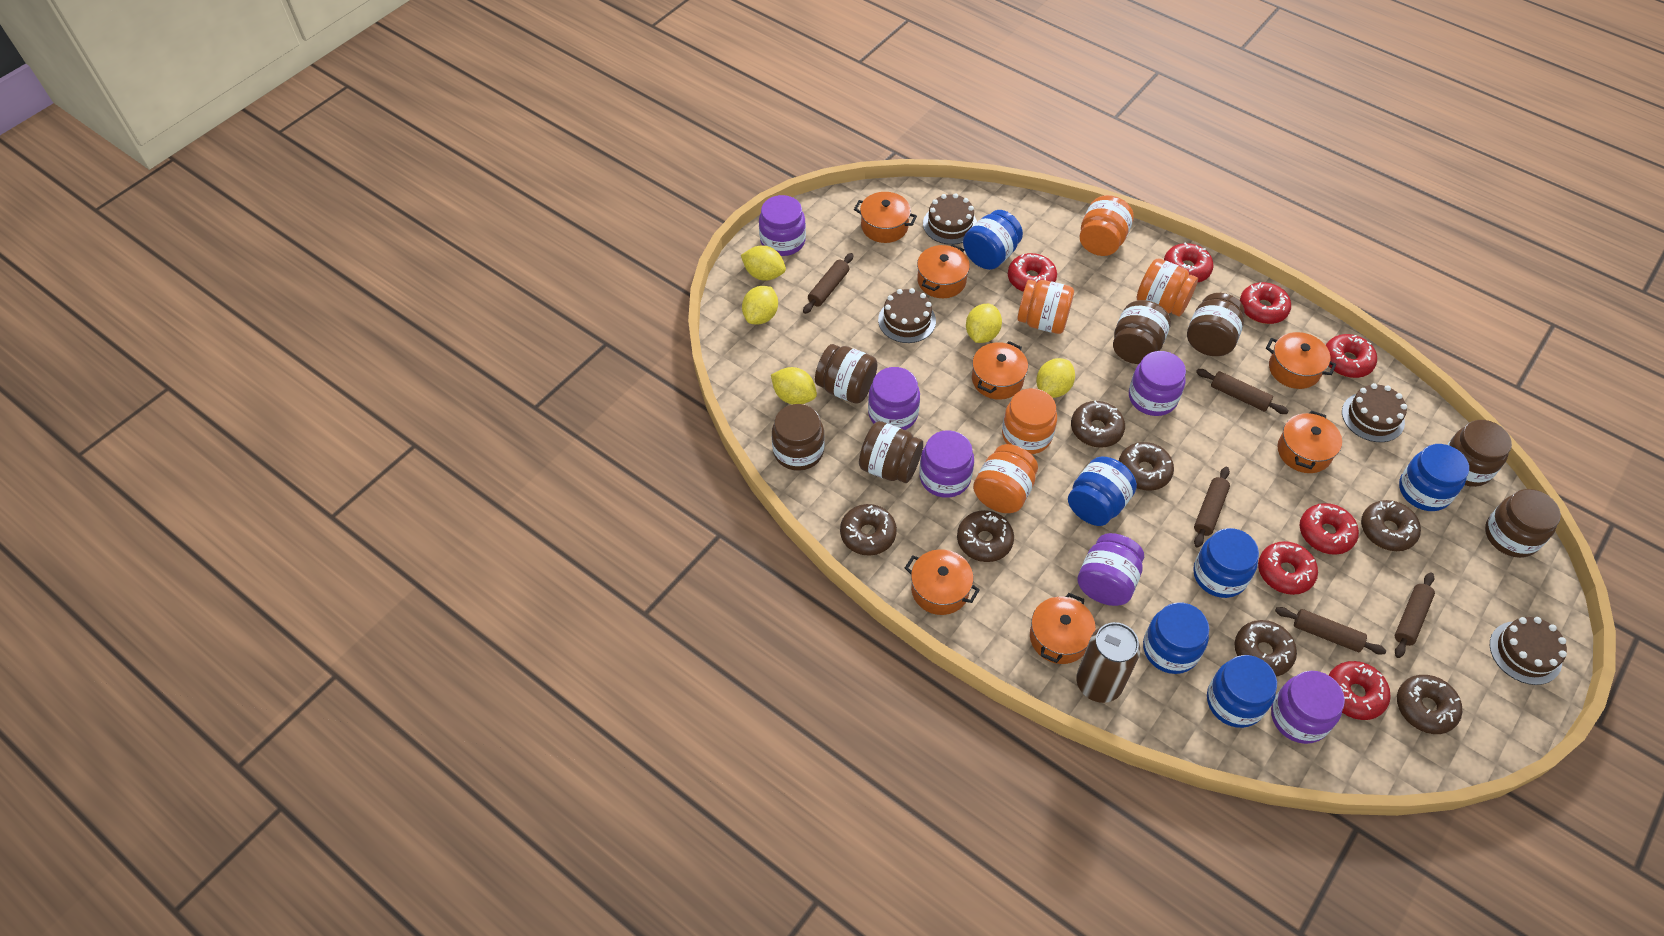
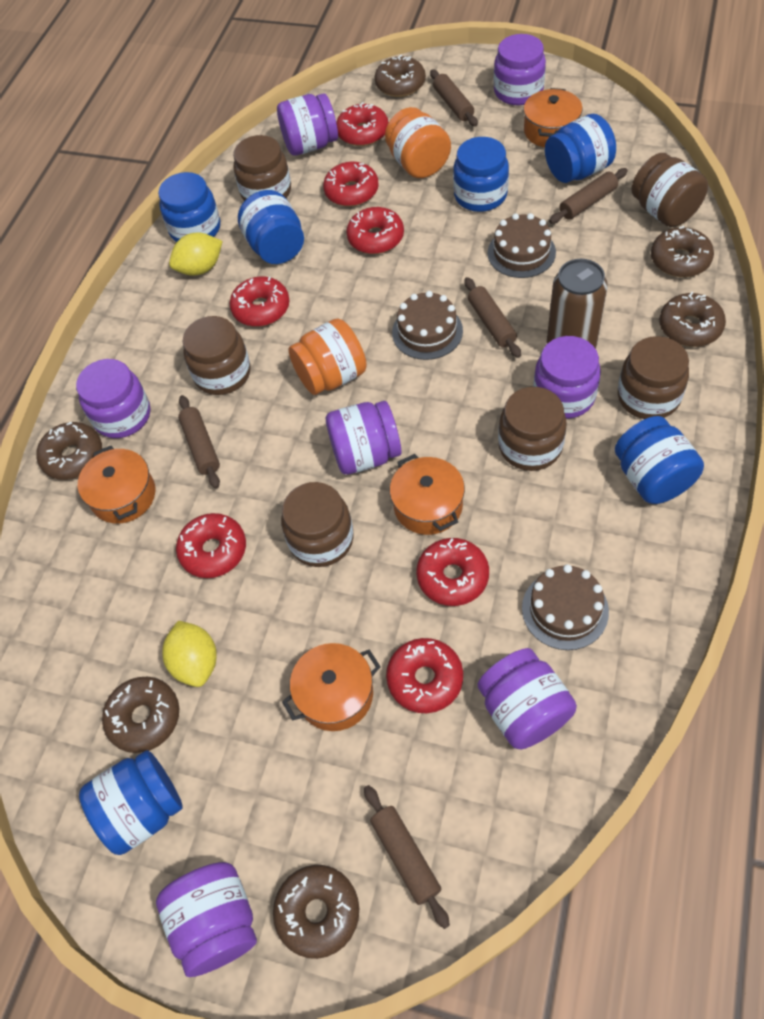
brown cake: [878,288,936,343] [923,193,977,245] [1342,383,1407,442] [1490,617,1567,685] = 4 -> [392,291,463,360] [488,213,556,278] [522,564,609,650] = 3
brown donut: [840,504,897,556] [957,510,1014,562] [1071,401,1125,448] [1119,442,1174,491] [1235,620,1297,676] [1361,500,1421,551] [1397,675,1462,734] = 7 -> [37,422,102,480] [102,677,179,753] [273,865,359,959] [375,55,426,97] [651,226,714,277] [659,292,726,347] = 6
brown jar: [772,404,825,471] [815,344,877,404] [859,421,923,483] [1113,300,1171,364] [1187,293,1245,356] [1447,420,1512,487] [1485,489,1561,558] = 7 -> [183,316,251,395] [233,135,291,201] [281,482,354,567] [498,387,567,471] [618,336,689,419] [631,153,708,227] = 6
orange jar: [973,444,1038,513] [1002,388,1057,454] [1017,280,1074,334] [1080,195,1134,256] [1137,258,1198,316] = 5 -> [288,318,367,395] [385,107,451,178] = 2
orange pot: [854,192,917,243] [905,549,980,615] [917,244,970,298] [972,341,1028,400] [1030,593,1096,664] [1266,332,1336,389] [1277,410,1342,473] = 7 -> [78,446,155,524] [282,643,381,731] [390,454,465,535] [524,88,583,147] = 4
purple jar: [759,195,806,256] [868,367,920,430] [919,430,974,498] [1077,533,1144,606] [1129,351,1186,416] [1271,671,1345,744] = 6 -> [76,359,150,438] [156,862,257,977] [277,93,338,156] [326,401,401,475] [478,648,577,749] [493,34,546,105] [533,336,601,419] = 7
yellow lemon: [741,245,786,281] [742,286,778,324] [771,367,817,405] [966,304,1002,343] [1036,358,1075,398] = 5 -> [162,621,217,687] [169,232,223,276] = 2

